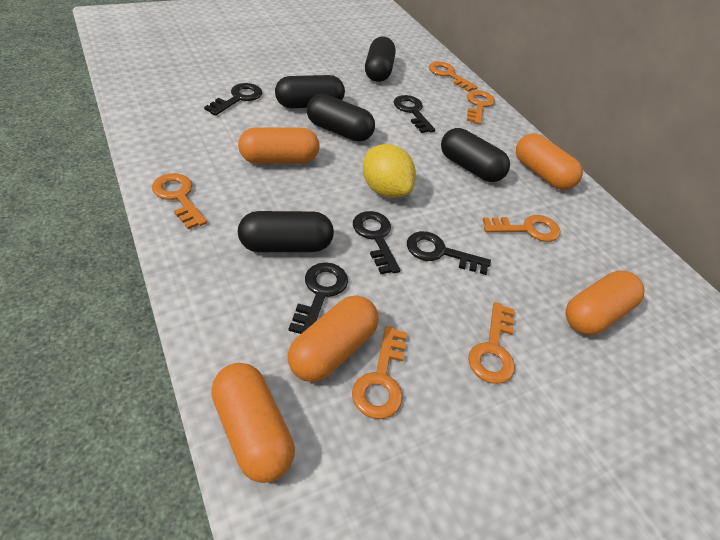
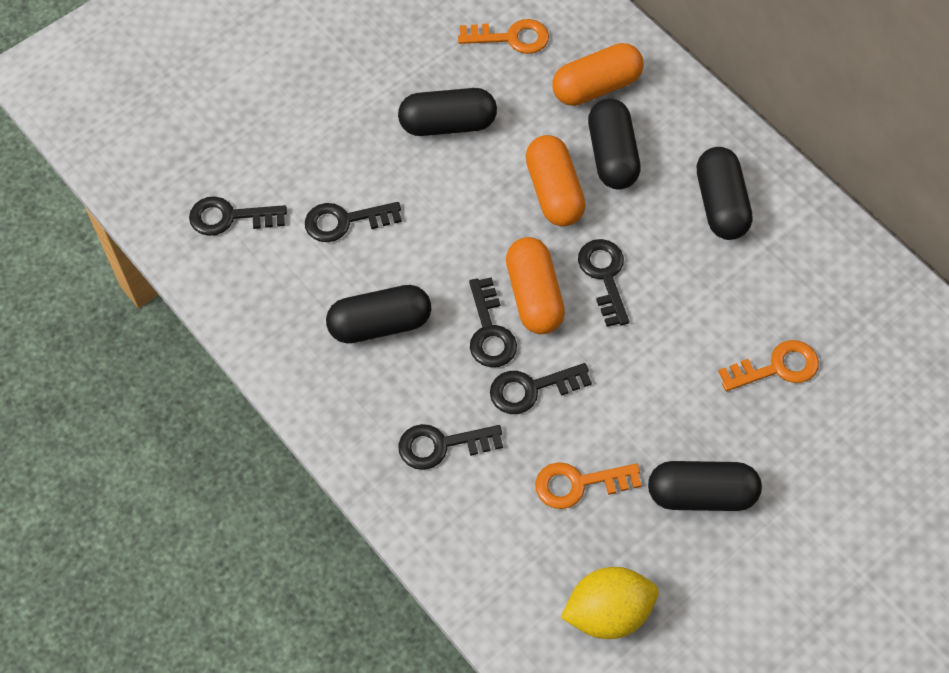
black key: [204,83,262,116] [289,262,348,334] [353,211,400,274] [394,95,435,133] [407,231,491,275] = 5 -> [189,196,287,236] [305,202,402,242] [398,424,503,470] [469,277,517,367] [490,363,592,414] [578,239,629,327] = 6
orange capsule: [211,363,295,483] [238,127,320,164] [288,295,379,382] [516,133,583,190] [566,271,645,335] = 5 -> [506,237,565,334] [526,135,586,227] [552,43,644,106] = 3
orange key: [152,173,207,229] [352,326,407,419] [429,61,478,92] [467,90,495,125] [468,302,515,384] [482,215,561,242] = 6 -> [458,19,549,54] [535,462,642,509] [718,340,819,391] = 3

